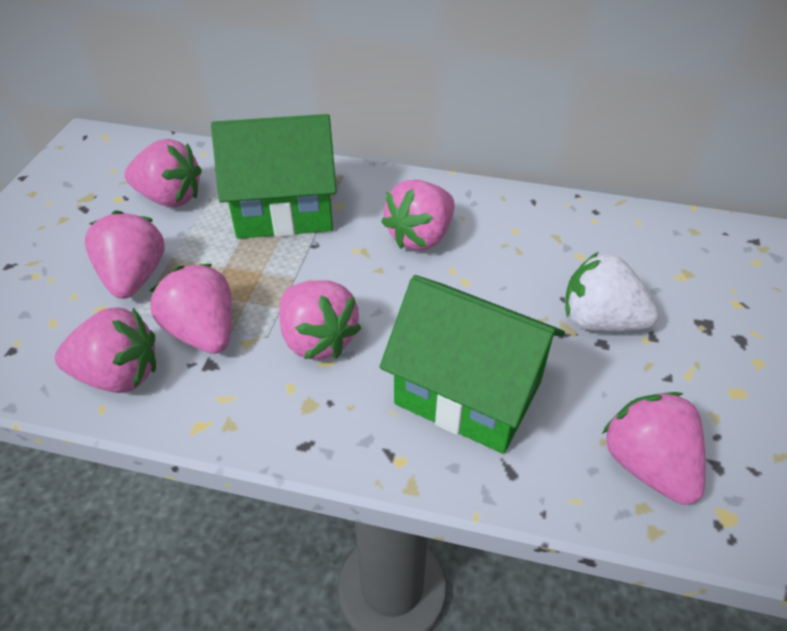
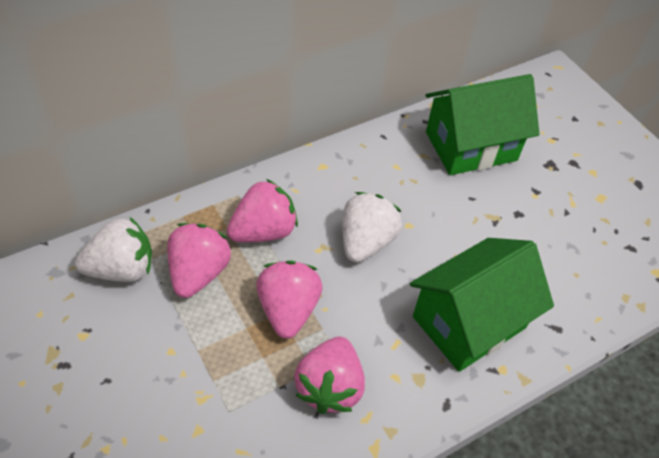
pink strawberry: [55,307,156,393] [85,210,165,299] [125,139,202,207] [149,264,232,354] [279,280,361,360] [381,180,454,250] [602,392,706,505] = 7 -> [167,223,231,298] [227,179,298,242] [256,260,323,339] [294,336,365,414] = 4
white strawberry: [565,252,659,332] = 1 -> [75,217,152,282] [342,192,402,262] = 2

